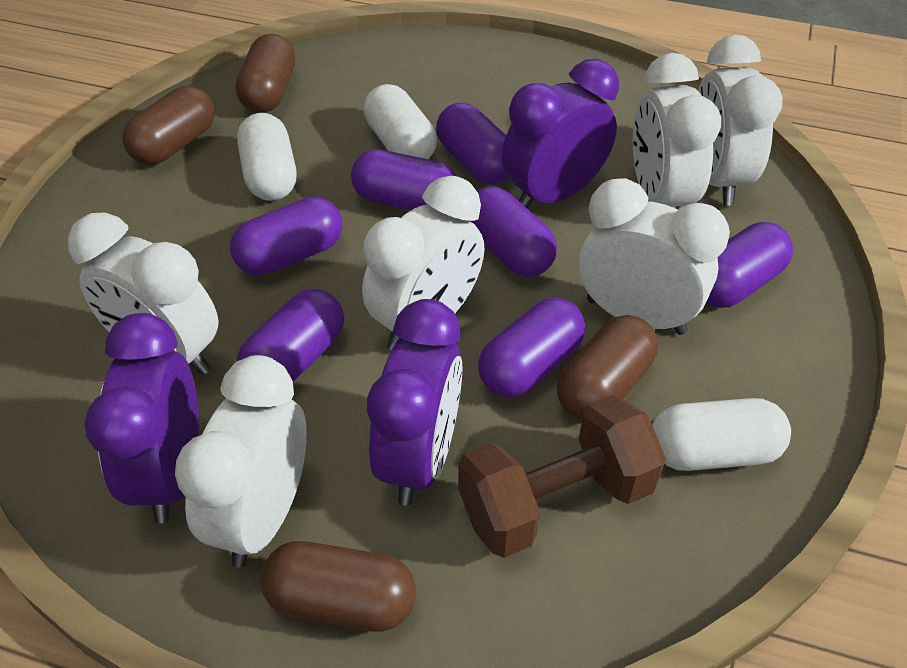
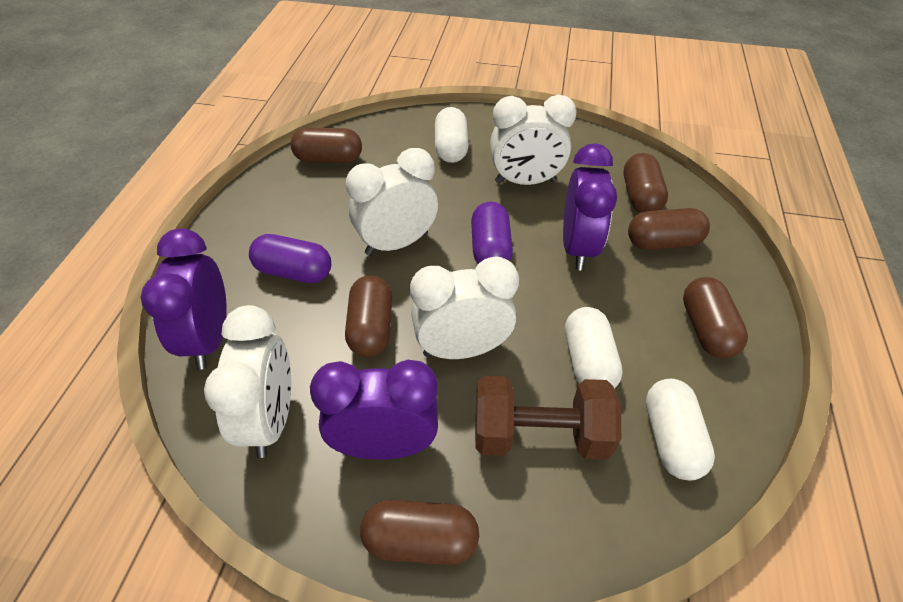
brown capsule: [122,86,215,165] [236,34,295,113] [260,541,416,632] [557,315,658,420] = 4 -> [291,128,362,163] [345,275,392,357] [360,500,479,565] [624,153,668,213] [628,208,710,250] [683,277,748,359] = 6
purple capsule: [230,197,342,276] [237,289,344,382] [351,149,456,210] [436,102,508,184] [470,186,557,277] [478,298,585,397] [706,222,793,308] = 7 -> [249,234,331,283] [471,202,513,264] = 2
white clock: [68,213,219,375] [175,355,307,568] [362,176,484,350] [579,178,730,335] [633,53,721,209] [698,35,783,206] = 6 -> [204,305,291,458] [346,148,438,256] [410,256,519,359] [490,95,576,185] = 4

